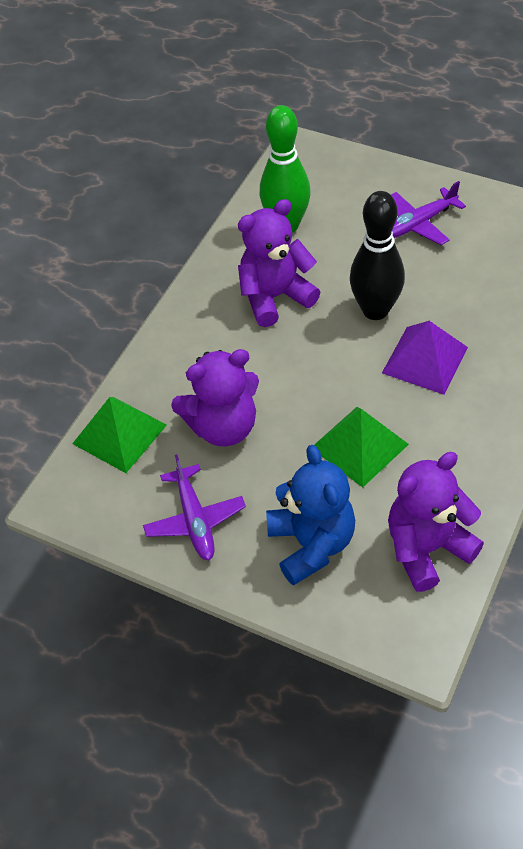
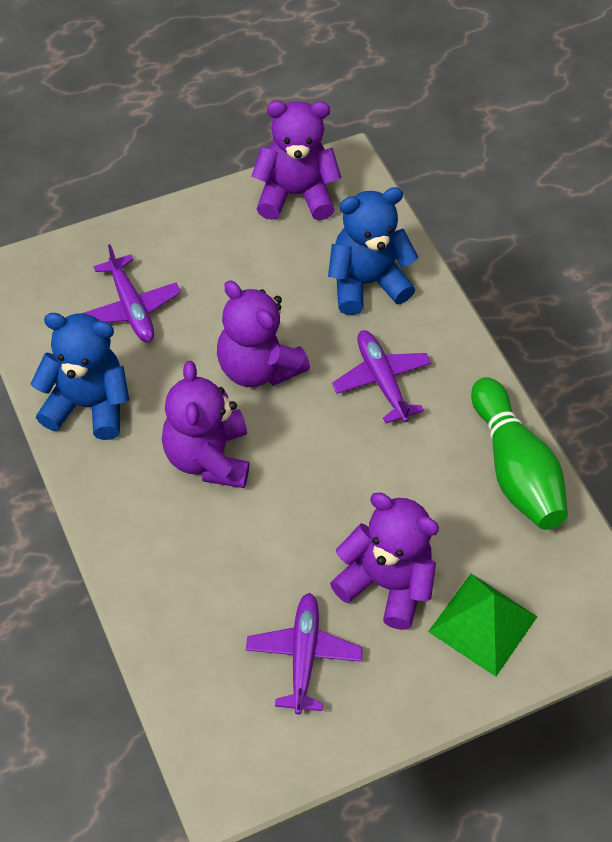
black bowling pin: [350,191,405,320] = 1 -> none = 0
blue teddy bear: [266,445,355,586] = 1 -> [31,313,129,440] [328,187,419,315] = 2
green pyramid: [72,397,167,473] [314,407,409,487] = 2 -> [428,574,537,677] = 1
purple plane: [143,454,246,560] [391,181,466,245] = 2 -> [81,244,181,342] [246,593,363,714] [332,330,431,424] = 3
purple pyramid: [382,321,468,395] = 1 -> none = 0
purple teddy bear: [171,349,259,446] [238,199,320,327] [388,452,484,592] = 3 -> [162,361,250,488] [217,280,310,387] [251,101,341,220] [330,492,439,630] = 4

